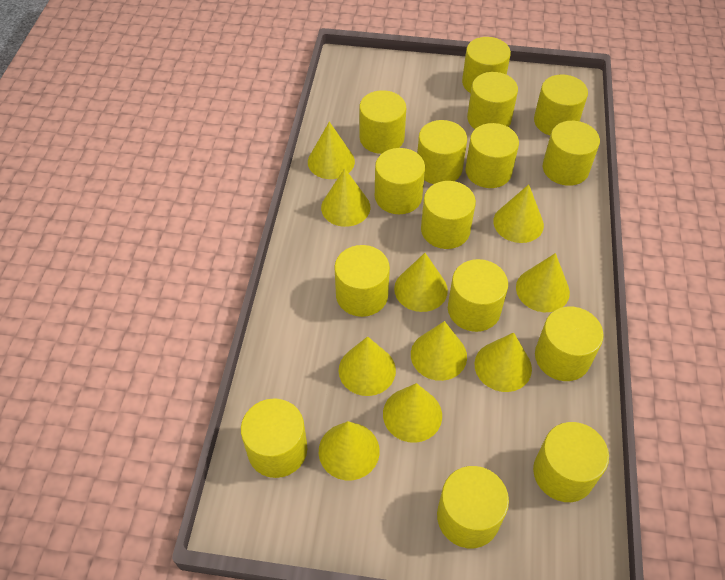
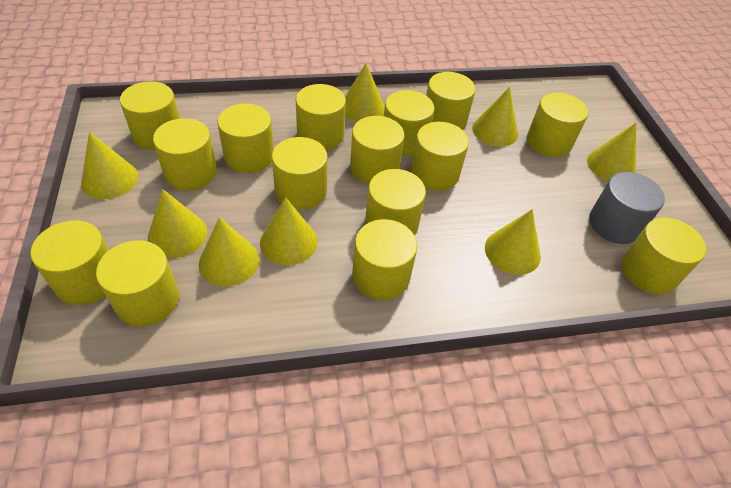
grey cylinder: none = 0 -> [589,172,665,244] = 1
yellow cone: [308,122,355,179] [319,421,380,480] [321,168,370,227] [339,336,396,396] [383,383,442,443] [394,253,448,312] [411,321,467,381] [475,333,532,392] [493,184,544,243] [516,253,570,312] = 10 -> [81,132,138,199] [148,189,207,258] [199,217,260,286] [260,197,318,265] [345,63,385,122] [472,87,518,147] [485,209,541,275] [587,123,637,181] = 8

